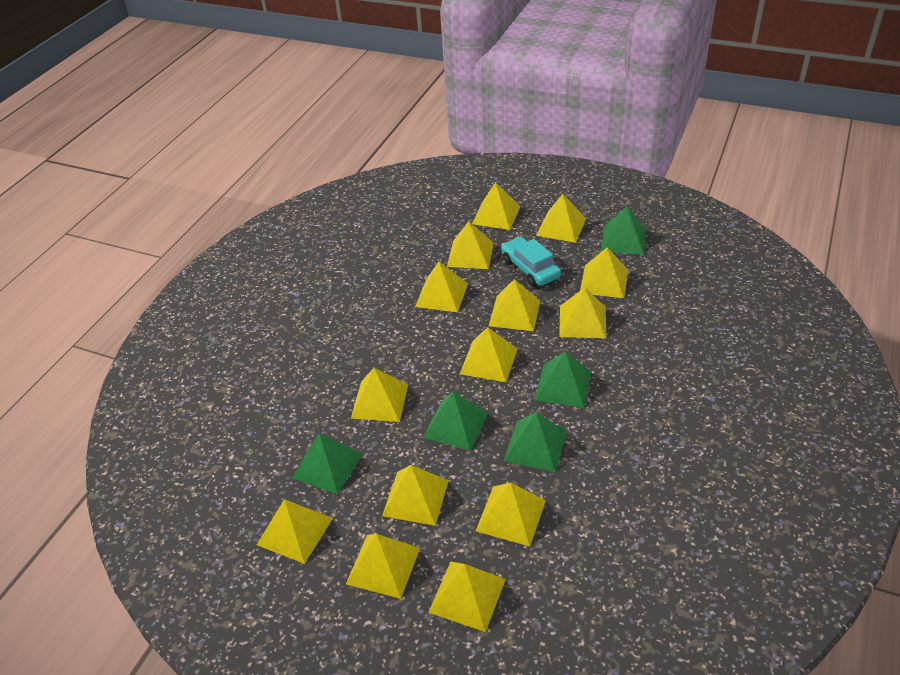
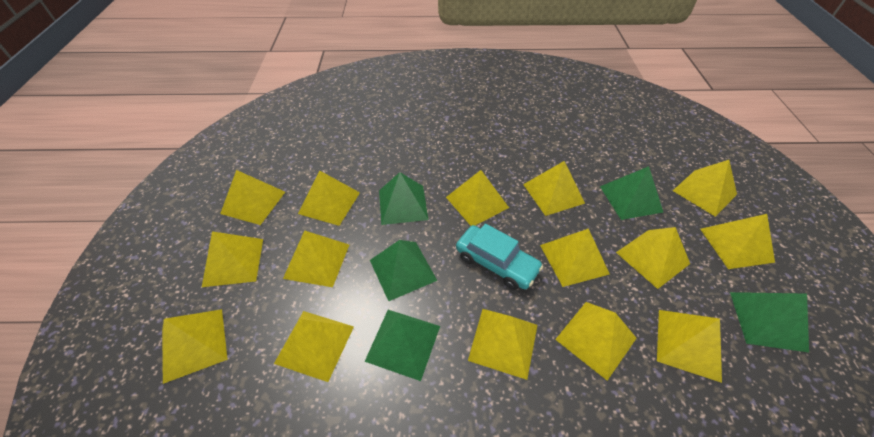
yellow pyramid: [257,499,333,564] [346,534,420,599] [351,368,408,422] [382,465,449,526] [415,262,468,313] [428,562,506,632] [447,221,494,269] [460,327,518,382] [472,182,521,230] [476,482,546,547] [489,279,540,331] [536,194,586,243] [559,288,607,339] [580,247,628,298] = 14 -> [162,309,228,384] [202,231,263,287] [220,170,285,225] [274,311,354,382] [283,230,349,287] [298,170,360,226] [446,170,509,226] [468,309,537,380] [523,161,585,216] [540,229,610,287] [555,302,637,381] [616,227,690,289] [657,310,722,383] [673,160,737,217] [700,214,775,269] = 15

